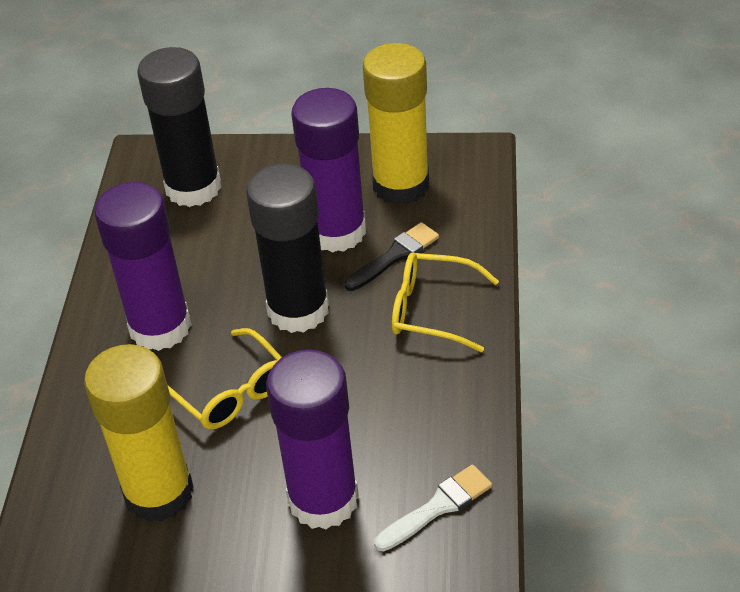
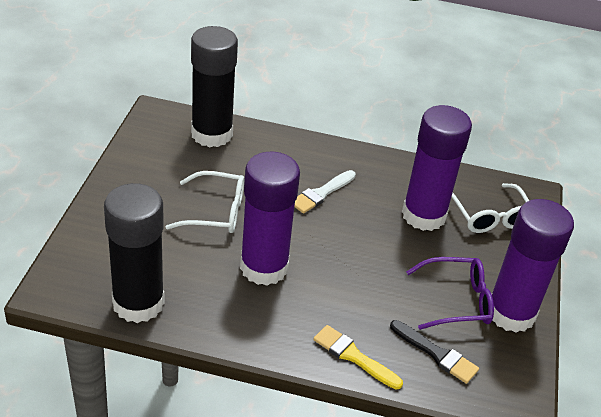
purple glasses: none = 0 -> [406,257,494,330] = 1
white glasses: none = 0 -> [166,171,244,233] [452,183,529,233] = 2
yellow brush: none = 0 -> [313,325,403,389] = 1
yellow glasses: [168,328,282,429] [392,252,499,352] = 2 -> none = 0
yellow glue stick: [84,344,194,522] [363,43,429,205] = 2 -> none = 0

